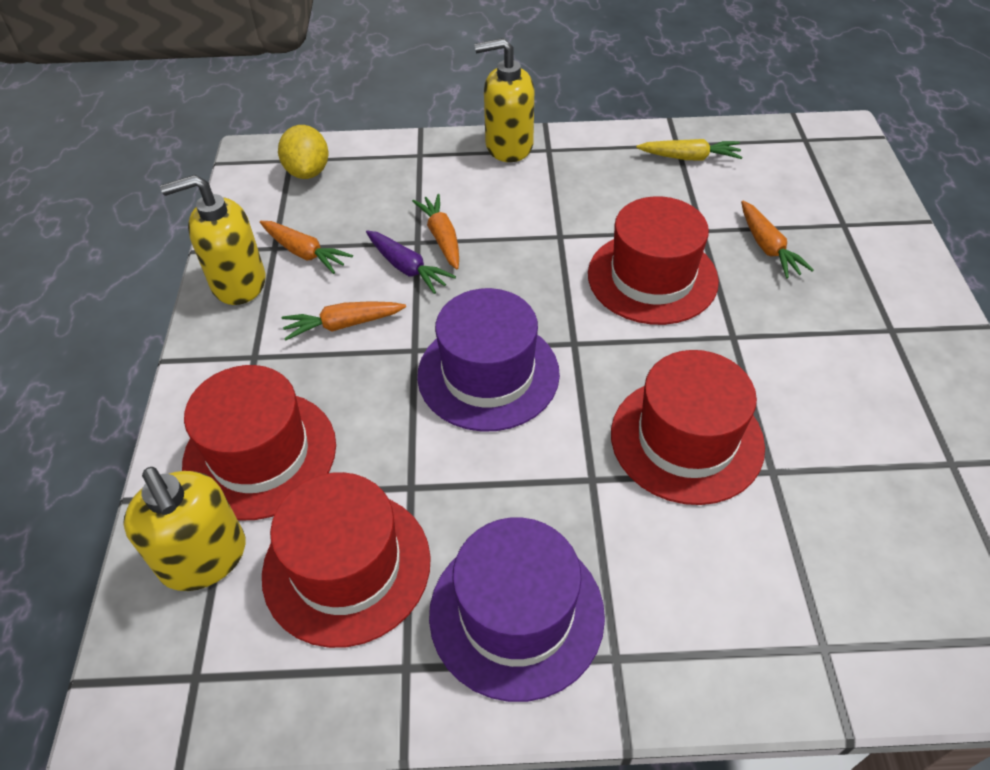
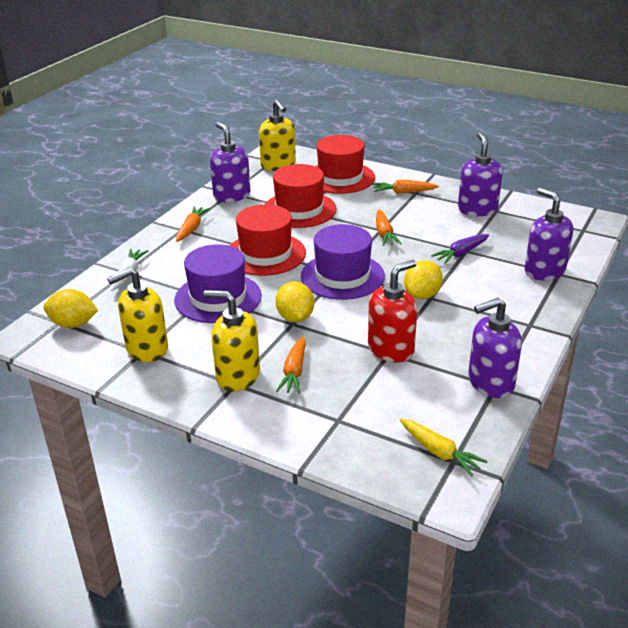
purple soap dispenser: none = 0 -> [210,122,250,202] [458,132,503,216] [468,298,522,398] [525,188,573,281] = 4
red hat: [182,365,336,521] [262,472,431,648] [588,196,719,325] [611,350,765,505] = 4 -> [230,204,306,276] [265,164,337,228] [315,135,375,194] = 3
red soap dispenser: none = 0 -> [368,260,417,363] = 1
white carrot: none = 0 -> [111,249,148,291] = 1
yellow lemon: [278,125,329,179] = 1 -> [43,289,98,328] [275,281,314,322] [404,260,443,299] = 3

